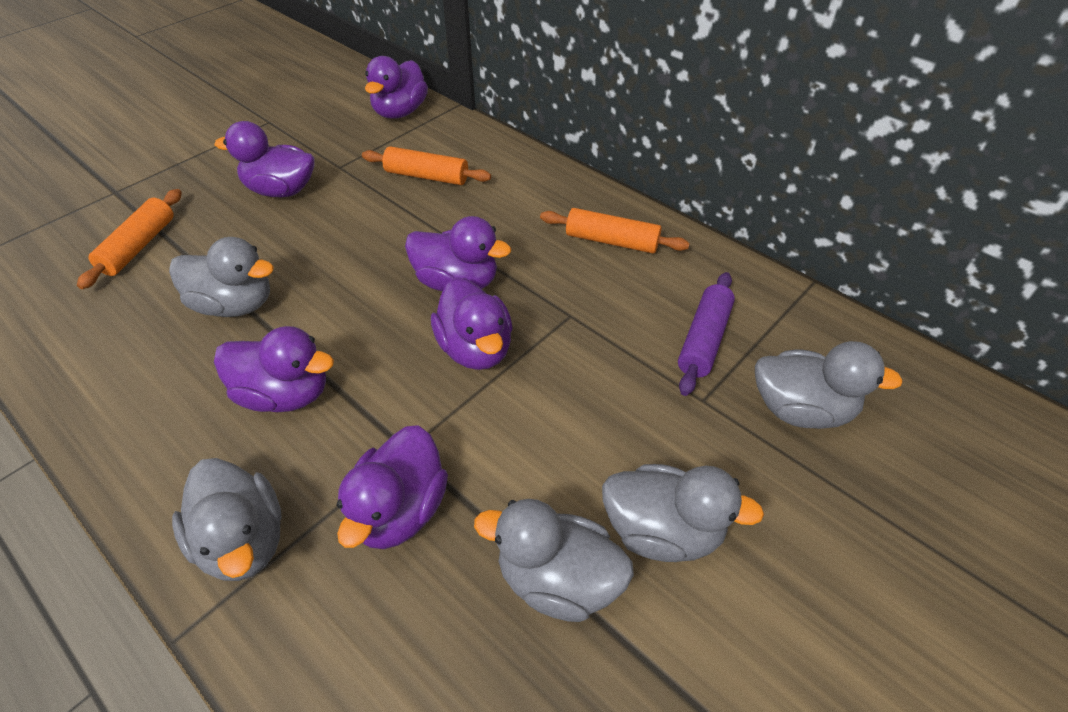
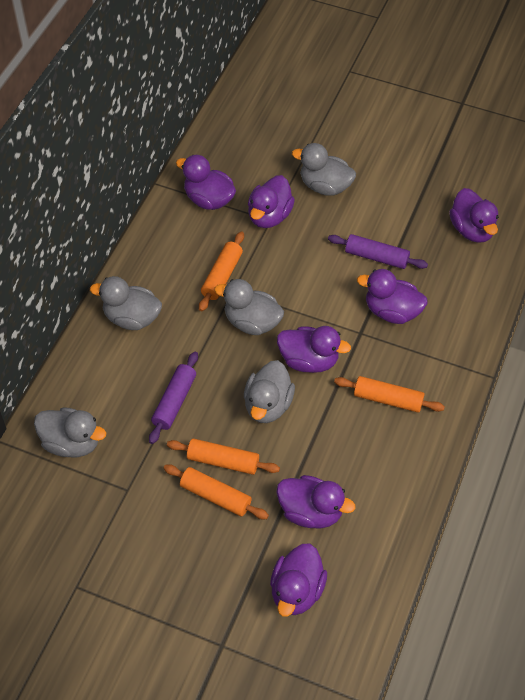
orange rolling pin: [77,189,182,289] [362,146,491,185] [540,208,690,253] = 3 -> [163,464,269,519] [167,438,280,475] [199,231,244,311] [334,376,445,413] = 4
purple duck: [214,121,315,197] [214,326,334,412] [337,425,448,549] [365,56,428,119] [405,216,511,292] [431,277,513,370] = 6 -> [176,155,236,210] [248,175,295,228] [270,543,327,617] [276,475,355,529] [277,326,351,373] [357,269,428,324] [449,188,499,243] = 7
purple rolling pin: [678,272,735,396] = 1 -> [149,351,198,444] [328,234,428,269] = 2

